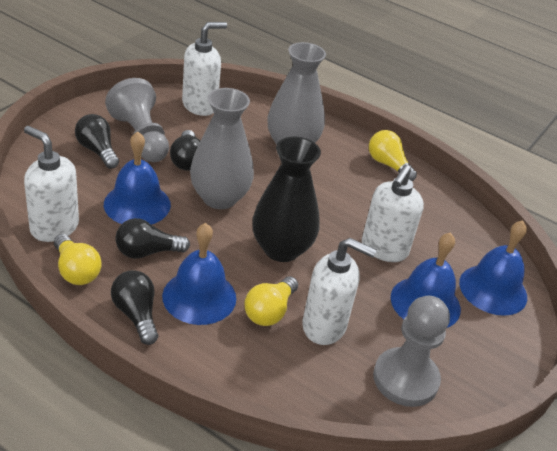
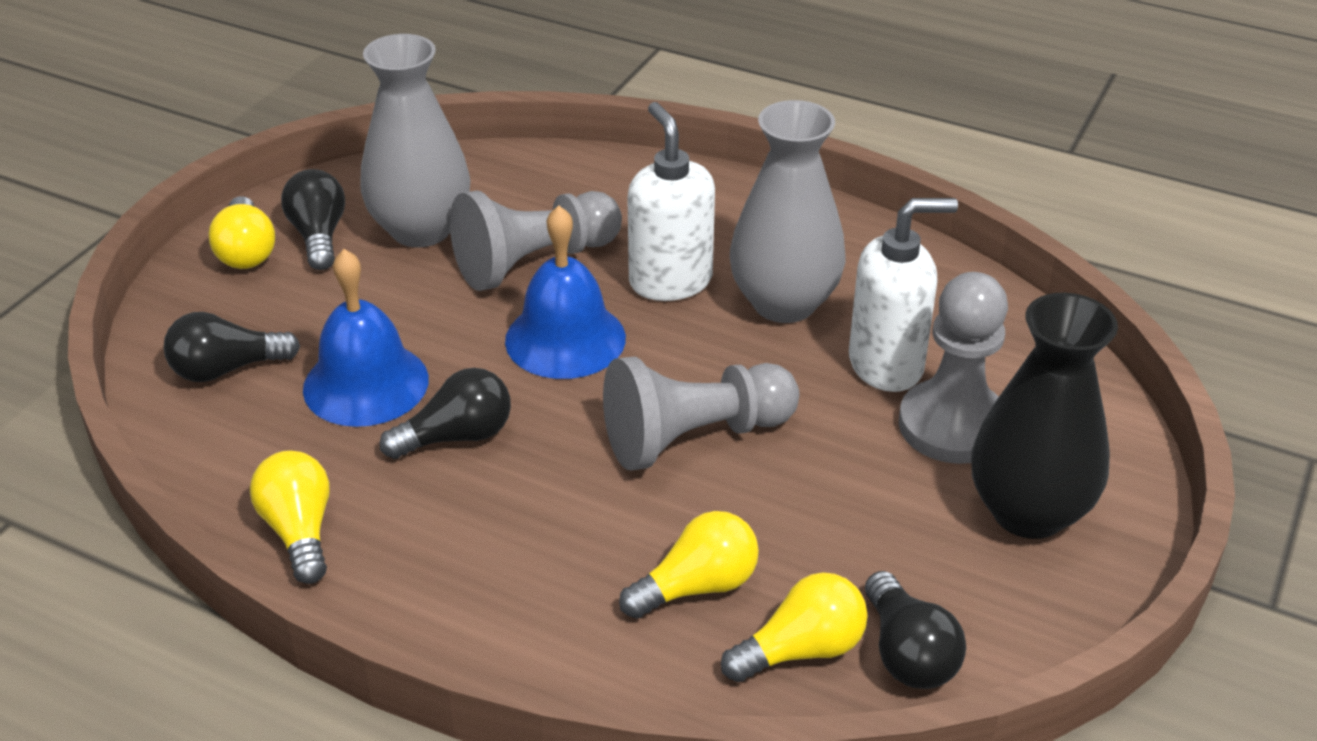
blue bell: [104,131,171,225] [162,223,236,325] [391,232,461,328] [459,221,527,316] = 4 -> [303,249,429,427] [505,205,626,379] = 2
grey pawn: [105,78,169,162] [373,296,450,407] = 2 -> [450,191,622,291] [603,357,799,471] [899,272,1008,464] = 3
white soap dispenser: [24,126,79,242] [182,22,227,116] [302,238,377,345] [362,165,424,262] = 4 -> [627,102,715,301] [849,198,958,392] = 2
yellow light bulb: [54,234,102,285] [244,276,298,326] [369,130,417,181] = 3 -> [209,196,275,269] [250,451,330,584] [619,511,759,619] [721,572,868,682] = 4

